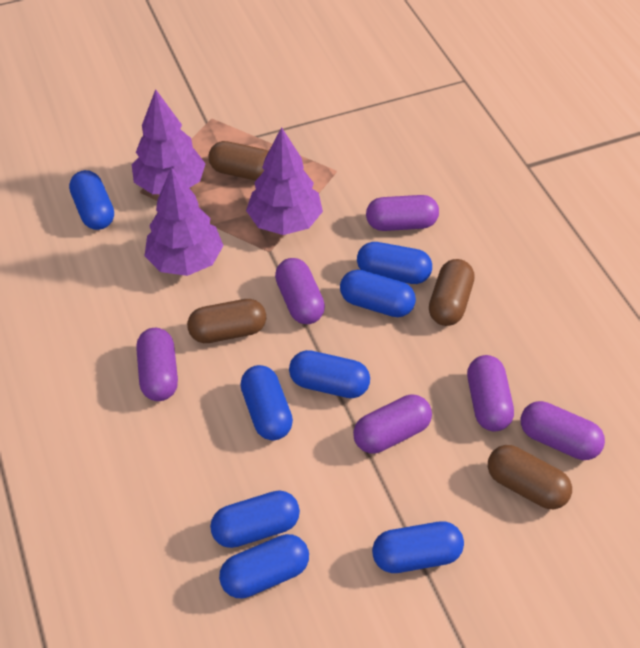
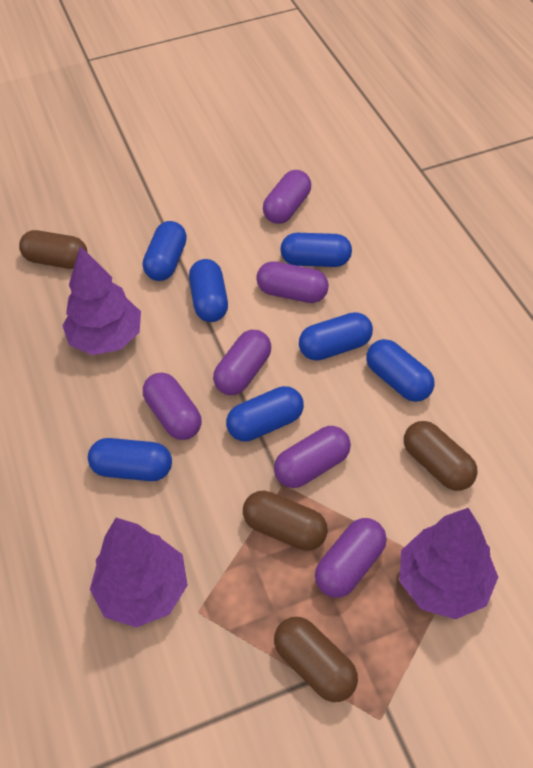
blue capsule: [69,170,114,230] [210,490,300,548] [219,534,309,599] [240,365,293,440] [289,350,370,398] [340,270,416,317] [357,242,432,284] [372,522,464,573] = 8 -> [88,438,172,481] [143,221,187,281] [189,259,228,322] [226,386,304,442] [280,233,352,267] [299,312,373,361] [366,339,435,402] = 7

